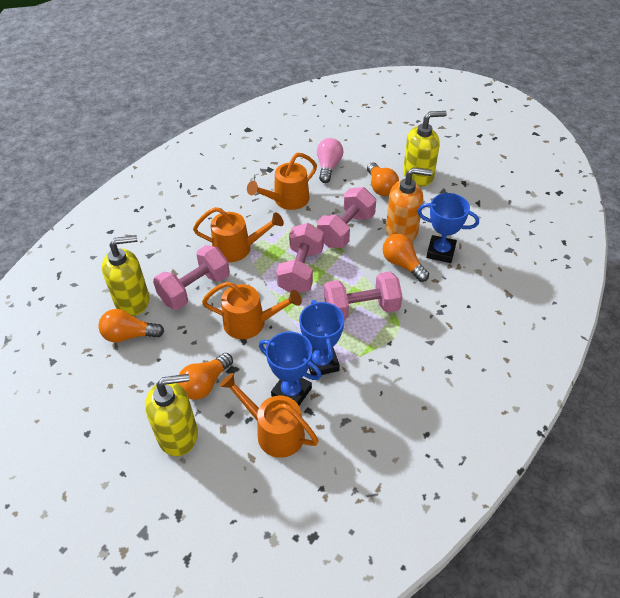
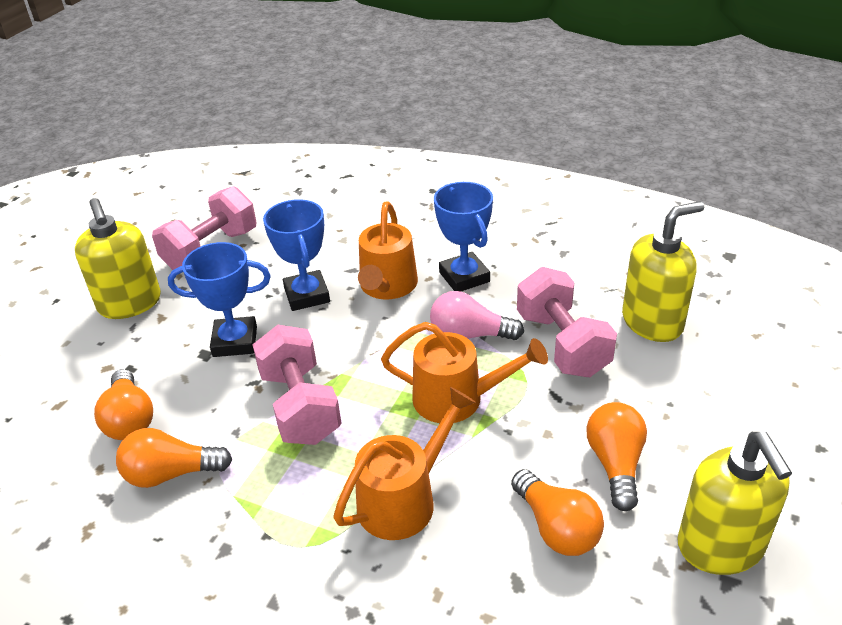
orange soap dispenser: [386,168,433,241] = 1 -> none = 0
orange watering can: [193,207,284,262] [202,282,302,339] [220,373,319,458] [247,153,317,210] = 4 -> [333,387,476,540] [358,201,418,299] [381,322,548,423] = 3
pink dumbbell: [153,245,230,310] [276,223,324,293] [317,187,376,248] [324,272,402,320] = 4 -> [152,186,256,270] [252,325,342,445] [517,267,617,377] = 3

